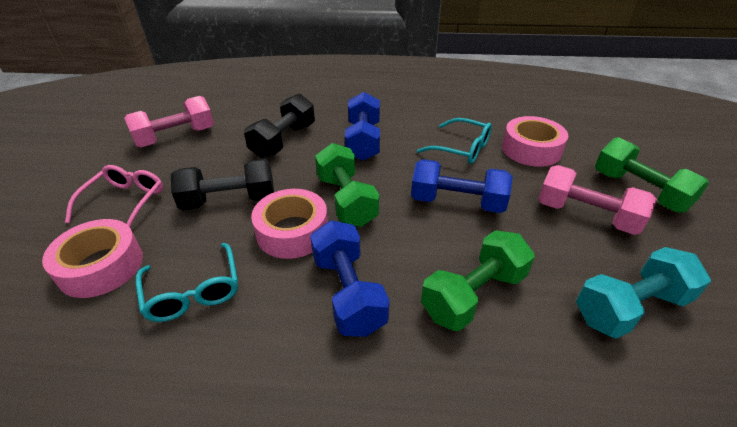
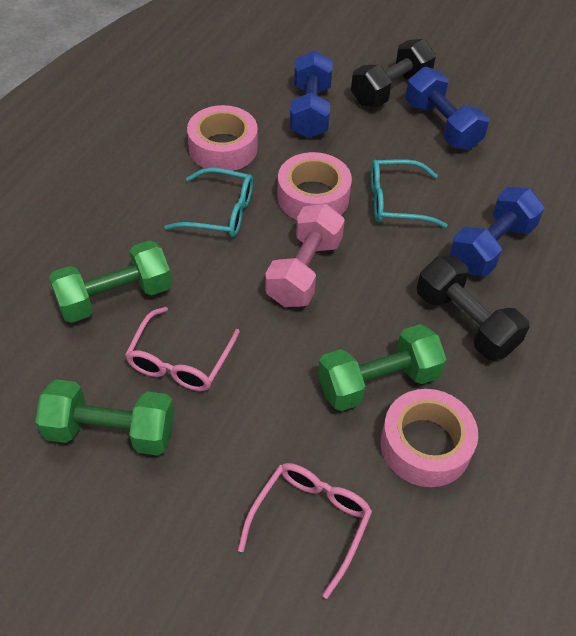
pink dumbbell: [124,96,214,148] [538,165,657,235] = 2 -> [265,204,345,307] = 1
pink glasses: [65,165,164,227] = 1 -> [125,307,240,391] [238,463,372,599] = 2
turquoise dumbbell: [576,247,711,339] = 1 -> none = 0

